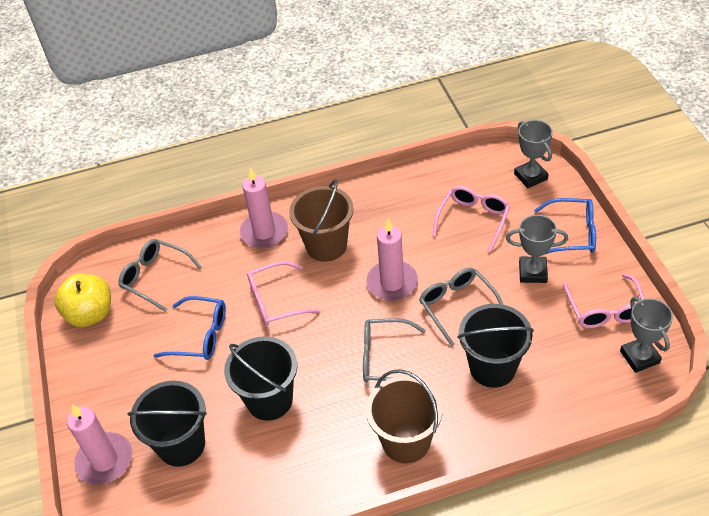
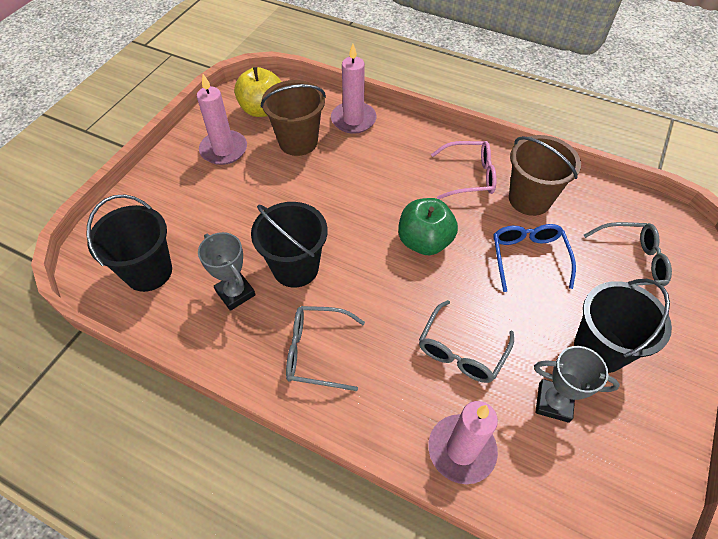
blue glasses: [153,296,226,360] [534,198,596,254] = 2 -> [493,224,576,292] = 1
green apple: none = 0 -> [398,198,458,255] = 1
grey trophy: [506,215,568,283] [514,120,553,188] [620,297,673,373] = 3 -> [198,232,256,311] [534,346,620,423] = 2
pink glasses: [247,261,321,326] [433,186,510,253] [563,273,645,328] = 3 -> [431,141,496,199] = 1

